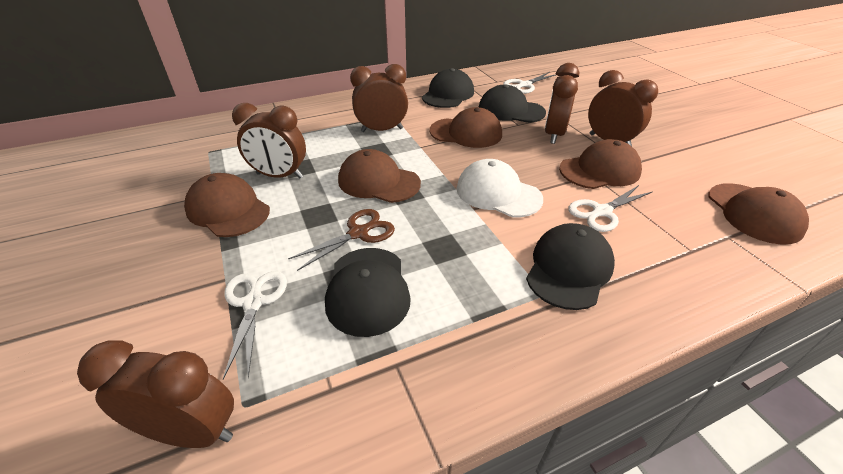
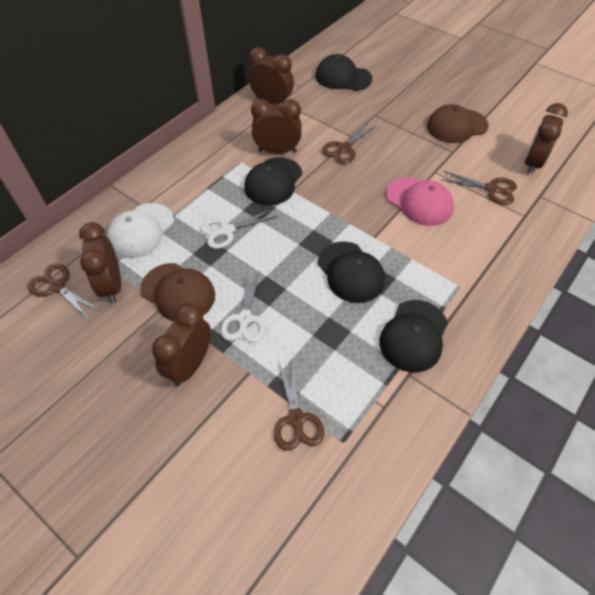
brown cap: [184,173,270,237] [338,149,421,203] [430,107,502,148] [559,139,642,189] [708,183,809,245] = 5 -> [140,263,215,321] [427,104,489,143] = 2
brown scissors: [288,209,395,271] = 1 -> [28,263,101,318] [274,361,324,451] [322,122,376,164] [441,171,517,205] = 4
pink cap: none = 0 -> [386,178,454,226] = 1
white scissors: [223,271,287,380] [503,72,556,94] [568,185,652,232] = 3 -> [200,209,279,249] [221,271,265,343] = 2

